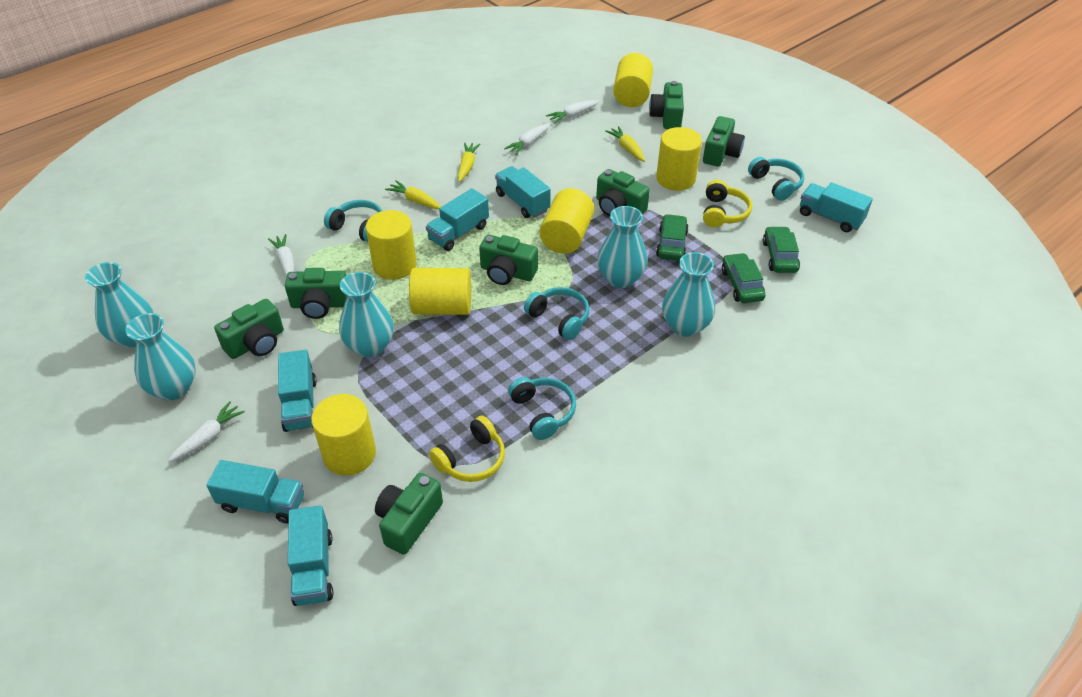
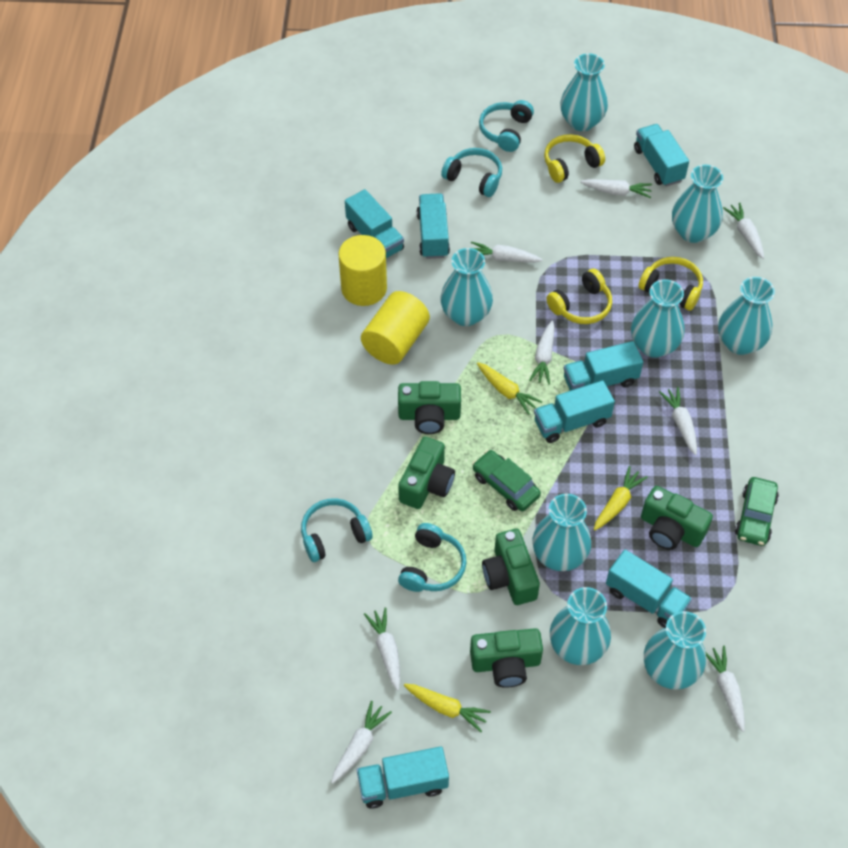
green camera: [214,299,284,359] [285,268,347,319] [375,473,443,555] [479,235,538,285] [596,169,650,216] [649,81,684,129] [703,116,745,166] = 7 -> [398,381,461,434] [398,437,455,509] [470,628,543,688] [482,529,540,605] [641,486,713,550] = 5
green car: [656,214,689,261] [722,253,766,303] [763,226,800,273] = 3 -> [472,450,541,511] [735,477,779,546] = 2
turquoise truck: [206,460,304,523] [278,350,317,432] [288,505,333,606] [426,188,489,251] [495,166,551,218] [800,182,873,232] = 6 -> [345,189,404,258] [357,746,449,809] [417,193,450,259] [534,380,615,443] [564,341,643,391] [606,550,692,628] [634,124,689,186] = 7
turquoise vase: [85,262,153,347] [125,313,196,400] [339,272,394,357] [597,206,648,288] [662,252,715,337] = 5 -> [440,248,493,326] [532,494,591,571] [550,587,611,665] [560,53,608,131] [631,279,685,358] [644,611,706,690] [672,165,723,243] [718,277,775,355] = 8
white carrot: [168,401,245,462] [268,234,294,277] [504,124,550,155] [546,100,599,123] = 4 -> [331,701,392,784] [364,607,400,691] [471,242,543,263] [529,320,555,384] [580,179,652,198] [659,387,697,455] [705,645,745,732] [723,203,764,259] = 8
yellow cylinder: [311,394,376,476] [366,210,417,280] [409,268,471,315] [540,188,594,254] [613,53,653,107] [656,127,702,191] = 6 -> [339,235,387,306] [361,291,430,365] = 2
yellow headphones: [429,416,505,482] [703,180,752,228] = 2 -> [544,134,605,183] [546,269,612,324] [638,257,703,311] = 3

